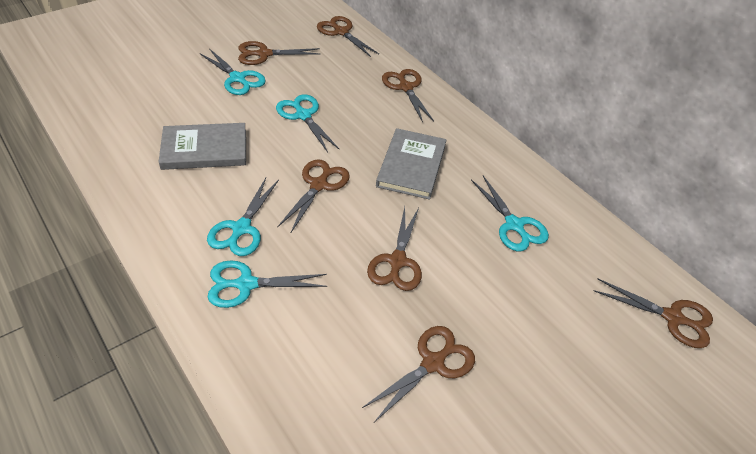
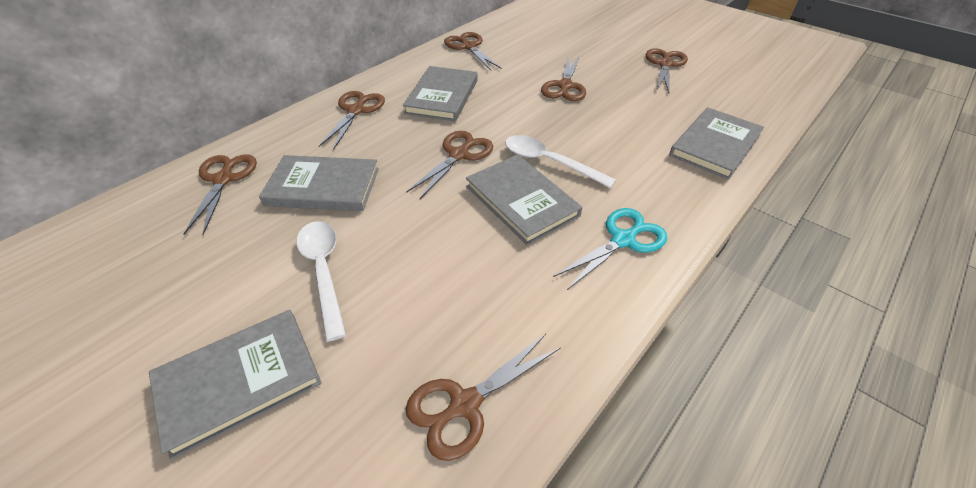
grey book: [159,123,246,170] [376,128,447,200] = 2 -> [149,310,322,460] [259,155,379,211] [403,66,478,121] [466,155,582,245] [669,107,764,180] = 5
turquoise scissors: [200,48,266,95] [207,178,279,256] [208,261,327,308] [276,94,339,152] [471,176,549,251] = 5 -> [553,208,667,290] = 1
white spoon: none = 0 -> [296,221,346,342] [505,135,616,189] = 2

